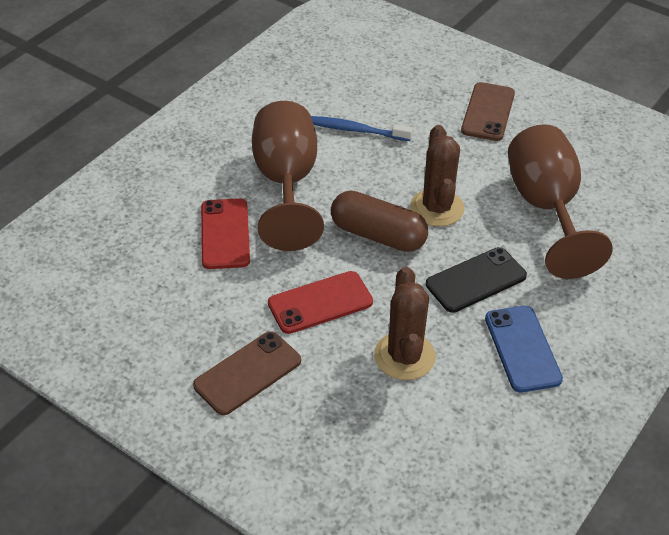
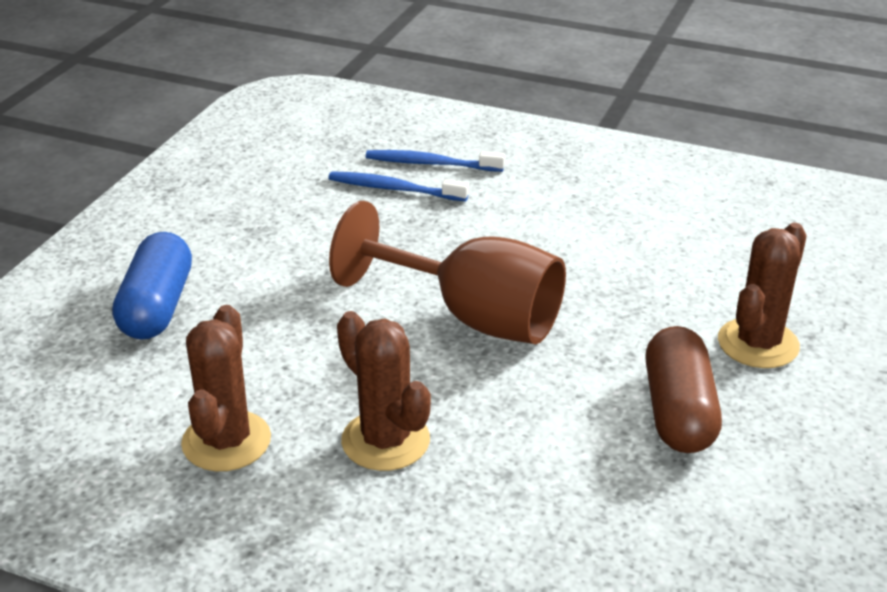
black phone: [426,247,527,313] = 1 -> none = 0
blue capsule: none = 0 -> [112,232,192,340] = 1
blue phone: [485,306,563,392] = 1 -> none = 0
blue toothbrush: [311,116,413,141] = 1 -> [328,171,469,202] [366,150,505,172] = 2
brown cactus: [374,267,436,380] [410,125,464,227] = 2 -> [181,305,271,471] [337,311,431,471] [718,223,807,368] = 3
brown goblet: [252,101,324,251] [508,124,613,279] = 2 -> [329,201,566,344] = 1
brown phone: [193,331,301,415] [461,82,515,141] = 2 -> none = 0
red phone: [201,198,250,269] [268,271,373,334] = 2 -> none = 0

